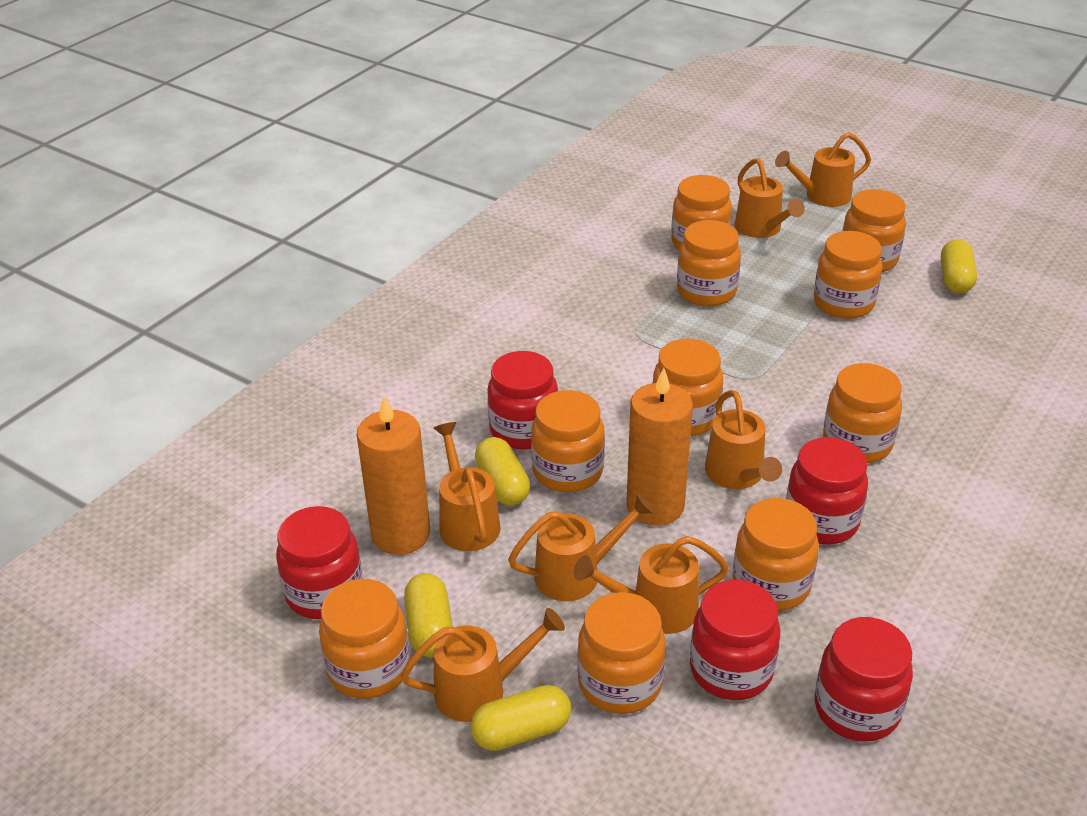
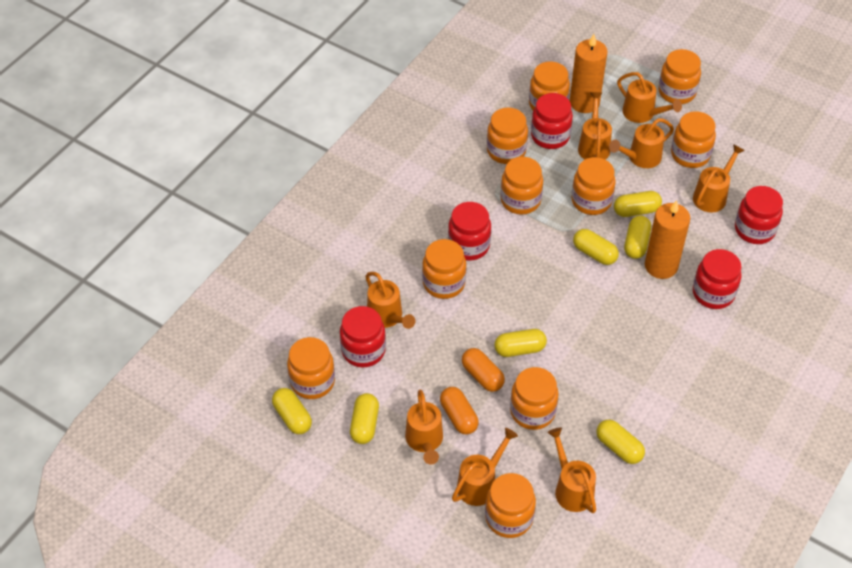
orange capsule: none = 0 -> [440,387,479,435] [462,348,505,392] = 2
orange watering can: [401,608,565,722] [434,422,500,551] [508,494,655,601] [574,536,729,634] [705,390,782,489] [735,158,805,238] [775,132,871,207] = 7 -> [365,272,415,329] [405,390,443,465] [452,428,518,506] [547,427,596,513] [578,92,612,160] [609,118,674,168] [617,72,682,123] [693,144,745,212] = 8
yellow capsule: [404,573,453,657] [470,685,571,751] [475,437,530,506] [941,239,977,293] = 4 -> [272,388,312,434] [350,393,379,444] [494,329,547,357] [573,229,619,265] [597,419,645,464] [614,191,662,217] [624,216,651,259] = 7

